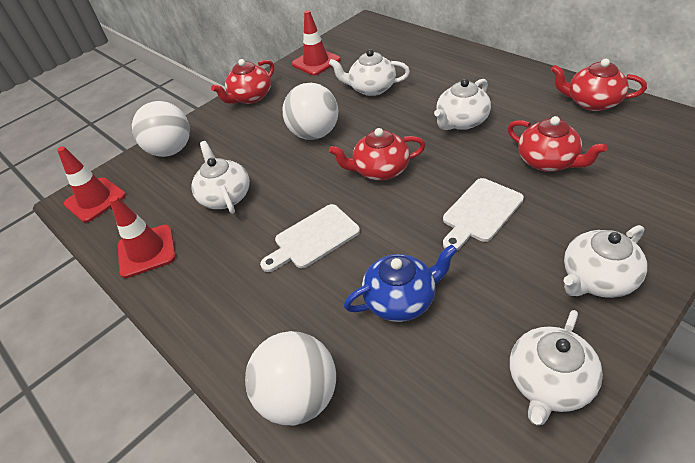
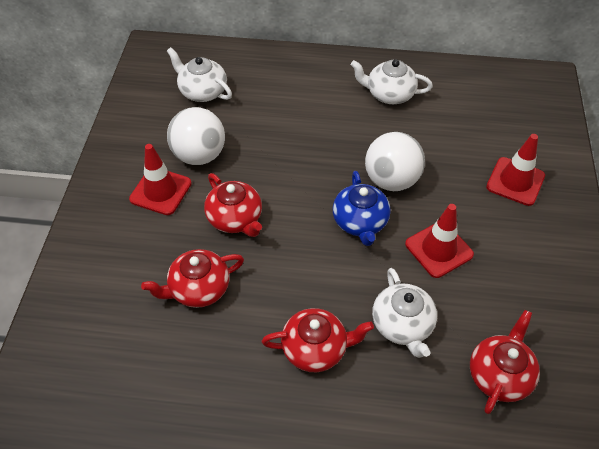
white ball: [132,101,190,157] [245,331,336,425] [283,83,338,140] = 3 -> [167,107,225,165] [365,132,425,191] = 2
white cutting board: [260,204,360,272] [443,178,524,251] = 2 -> none = 0
white teapot: [191,141,250,214] [329,49,410,96] [434,79,491,130] [510,310,603,426] [563,225,647,298] = 5 -> [167,47,232,102] [350,59,433,104] [372,268,437,358] = 3

